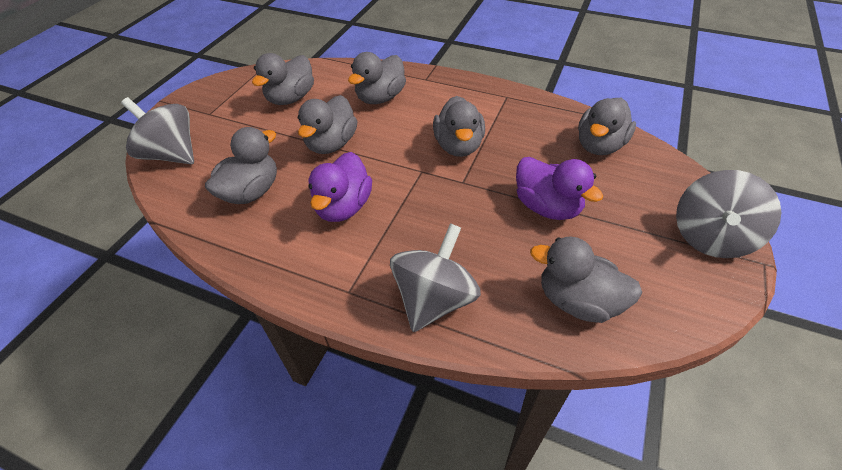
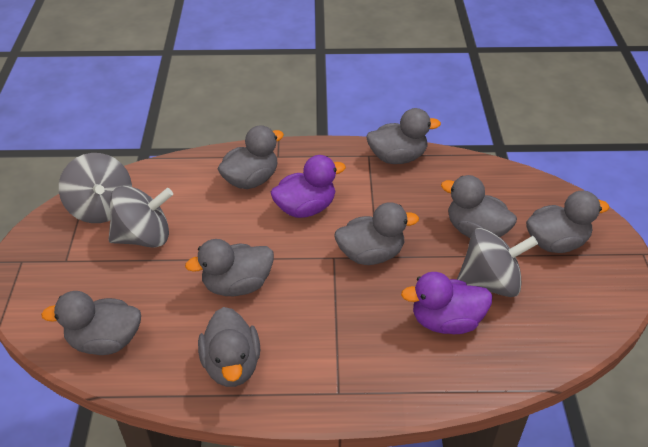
grey duck: [205,127,277,204] [252,53,314,105] [298,95,357,154] [348,52,406,104] [433,96,485,157] [530,237,642,323] [578,98,636,155] = 7 -> [41,291,141,355] [185,239,274,296] [198,307,260,387] [218,125,284,189] [334,202,419,265] [366,108,441,164] [441,175,517,238] [526,191,609,253] = 8

